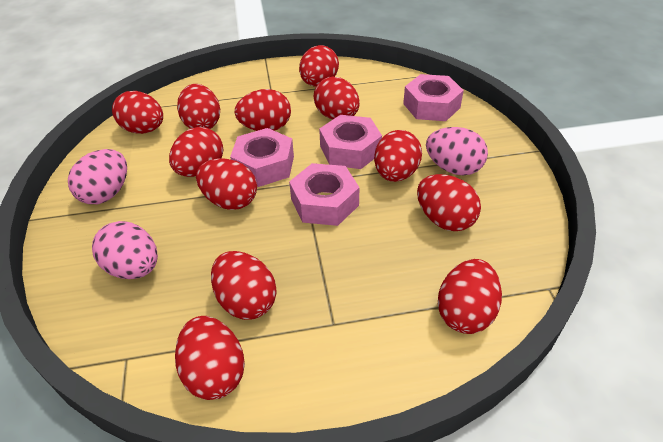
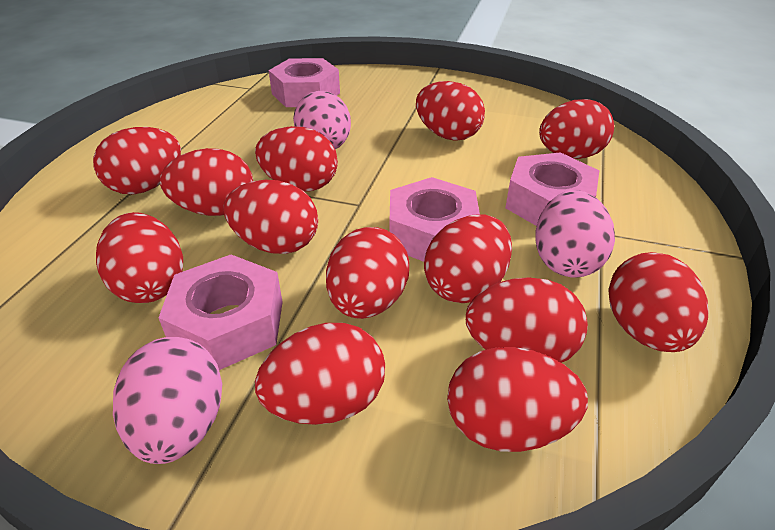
red egg: [112,91,163,134] [169,127,223,177] [175,316,245,400] [177,84,220,129] [196,159,257,210] [211,251,277,320] [235,89,291,131] [299,45,339,87] [314,77,360,119] [374,130,422,182] [417,174,481,231] [438,259,502,334] = 12 -> [93,127,181,194] [96,212,183,303] [160,148,253,216] [224,180,318,254] [255,126,338,192] [255,323,385,425] [326,227,409,319] [416,81,485,141] [424,214,512,303] [447,347,588,452] [466,277,588,363] [539,99,614,159] [608,252,709,352] = 13

